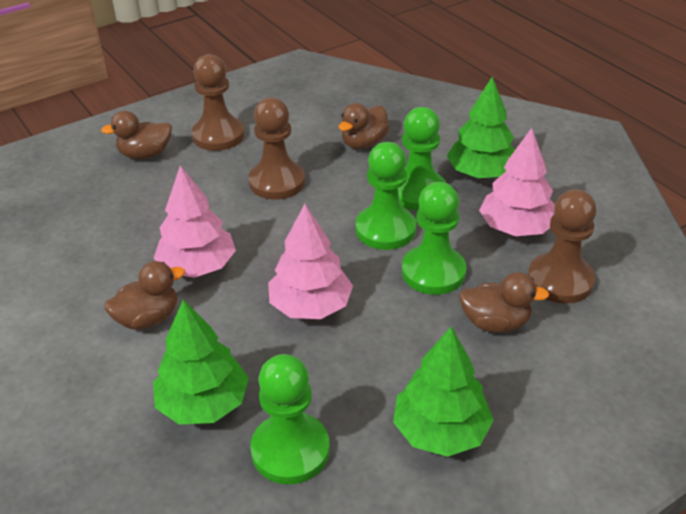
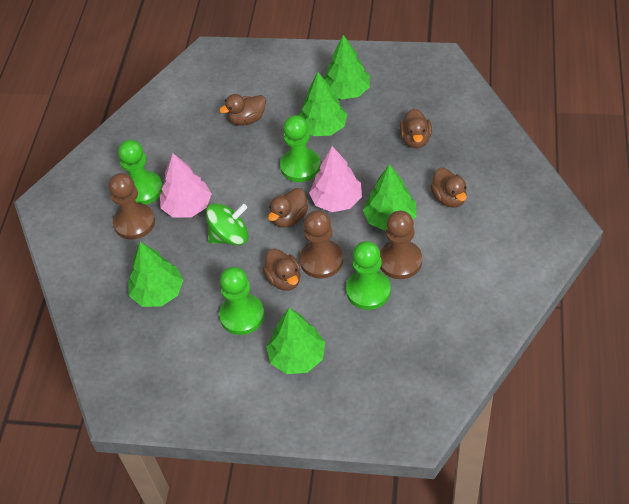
brown duck: [101,111,172,159] [104,261,185,330] [339,103,389,149] [459,272,550,332] = 4 -> [219,94,266,126] [262,249,300,291] [268,188,308,228] [399,109,432,148] [430,167,467,208] = 5
green spinning top: none = 0 -> [206,203,249,245] = 1
green tree: [153,300,249,425] [393,327,494,457] [447,77,515,178] = 3 -> [128,242,183,307] [266,308,325,374] [298,72,347,136] [324,35,370,100] [363,164,417,231] = 5
pink tree: [154,166,236,278] [268,204,353,319] [479,128,555,236] = 3 -> [160,153,212,218] [309,146,362,212] = 2

